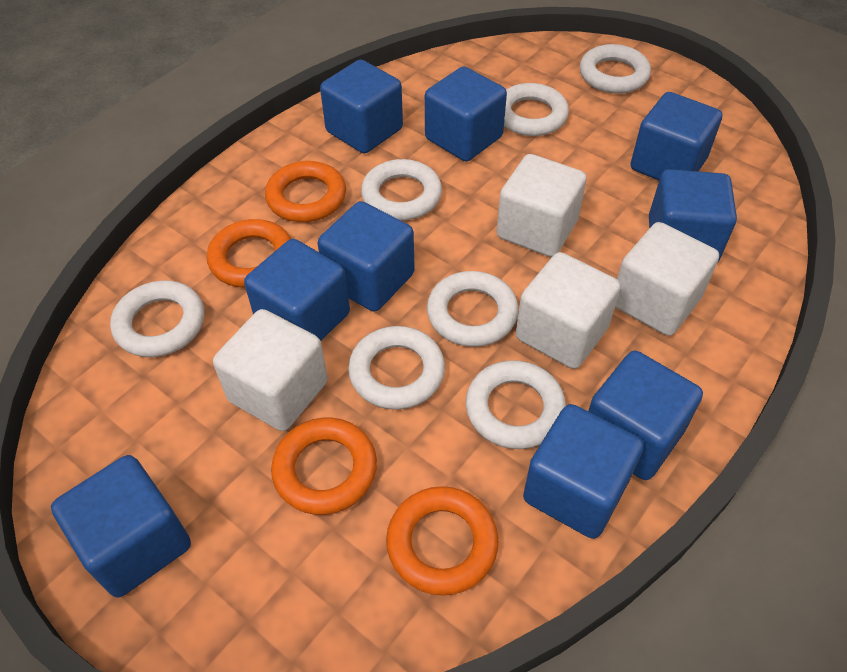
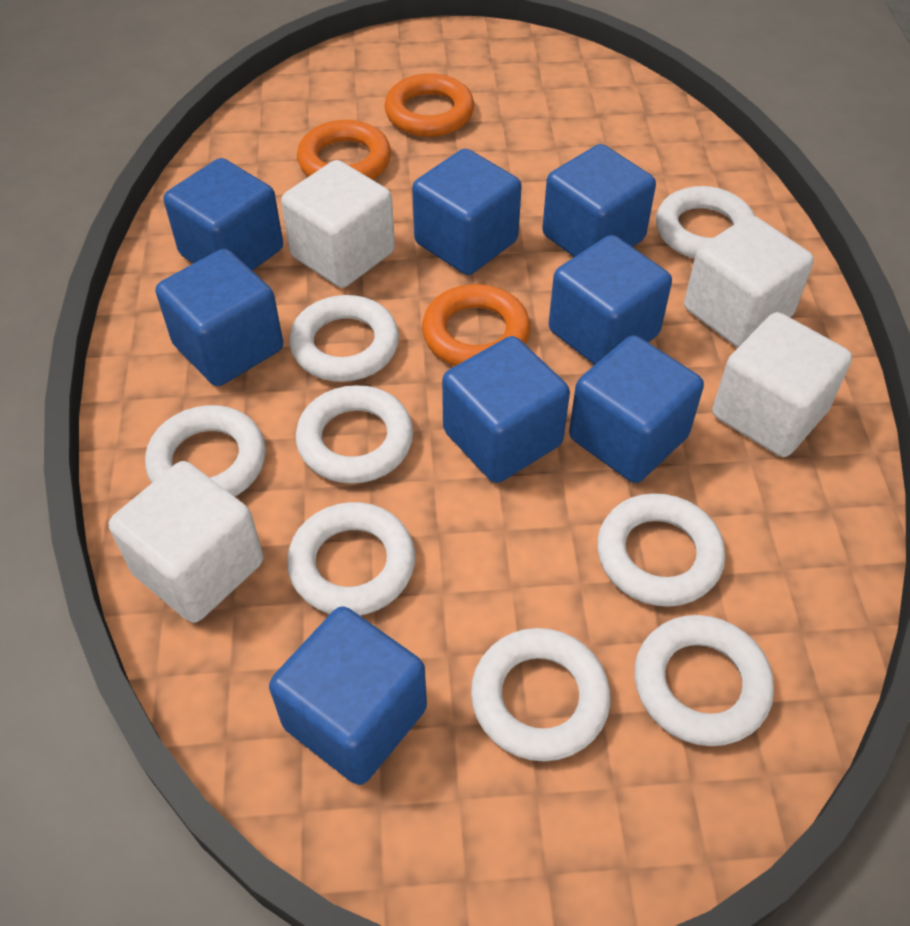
blue cube: [51,455,191,598] [244,239,350,341] [318,201,415,312] [320,60,403,154] [425,66,507,162] [523,404,644,539] [588,351,703,480] [631,92,722,180] [649,169,737,263] = 9 -> [156,249,283,386] [164,158,283,271] [269,606,427,785] [412,149,522,275] [442,336,570,483] [542,144,656,257] [549,235,672,365] [569,335,704,483] = 8
orange ring: [207,219,291,288] [265,161,346,222] [271,418,377,515] [386,486,498,596] = 4 -> [297,120,391,180] [384,73,474,137] [422,284,531,366] = 3
white ring: [110,281,204,357] [348,326,445,410] [361,159,442,220] [427,271,519,347] [466,360,566,449] [504,83,569,136] [580,44,651,94] = 7 -> [145,405,266,497] [287,502,415,616] [289,295,399,382] [296,385,413,484] [471,628,610,762] [597,493,726,607] [634,615,774,746] [656,186,755,259] = 8

